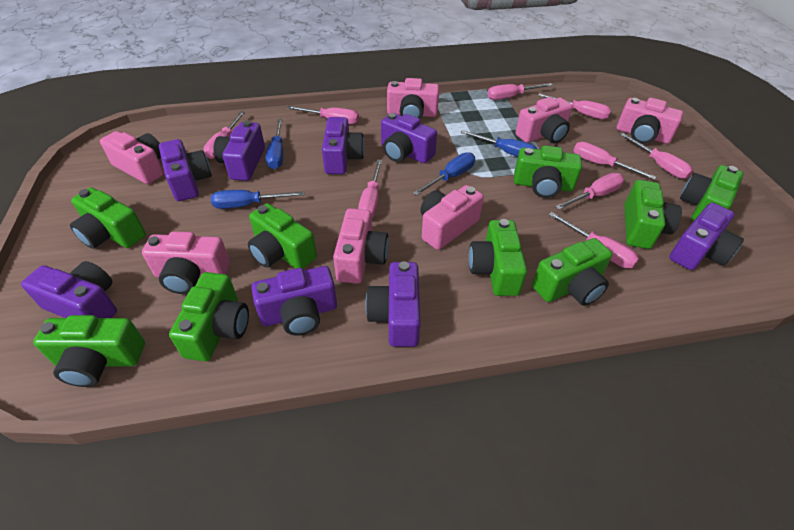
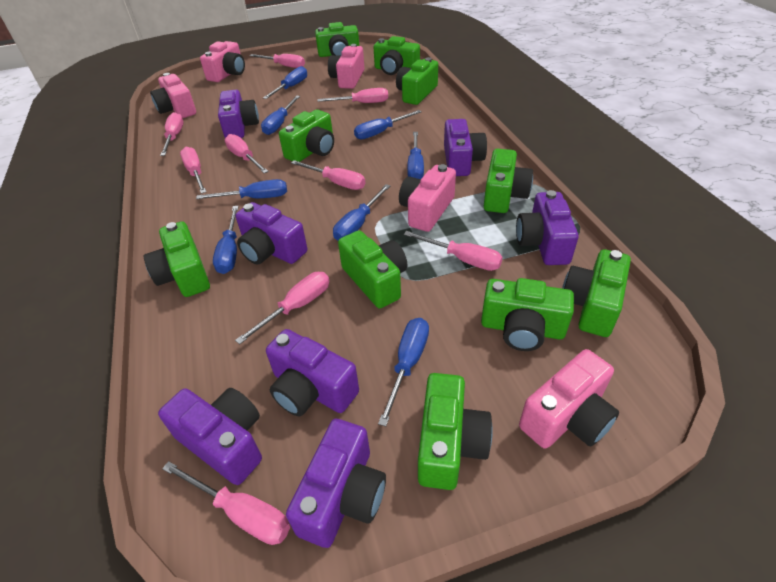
blue screwdriver: [211,190,304,209] [266,119,283,169] [413,152,475,196] [460,130,537,157] = 4 -> [196,179,287,199] [213,206,239,274] [261,96,300,135] [263,66,307,99] [333,184,390,241] [354,110,422,139] [378,318,429,427] [407,132,424,179] = 8
green camera: [33,315,145,387] [70,187,146,249] [169,272,249,361] [248,203,317,269] [469,219,527,296] [514,146,582,198] [532,238,612,306] [625,180,682,249] [680,165,744,222] = 9 -> [144,221,210,297] [279,109,334,162] [315,22,359,57] [338,230,408,308] [373,36,420,75] [396,57,438,105] [418,373,493,490] [481,278,574,351] [484,149,533,213] [562,249,631,337] = 10
pink camera: [100,131,164,184] [142,231,230,294] [333,208,389,284] [387,78,439,119] [420,185,484,250] [515,97,573,143] [616,98,683,144] = 7 -> [150,73,196,118] [200,41,245,82] [328,44,365,89] [399,164,456,232] [519,349,619,449] = 5
purple camera: [21,261,117,318] [159,139,212,201] [214,120,265,181] [252,266,337,336] [322,117,365,174] [365,261,421,347] [381,113,437,163] [669,203,744,270] = 8 -> [158,388,262,485] [218,90,259,138] [236,202,307,264] [266,329,359,417] [286,419,386,548] [444,119,487,176] [516,190,579,265] = 7

